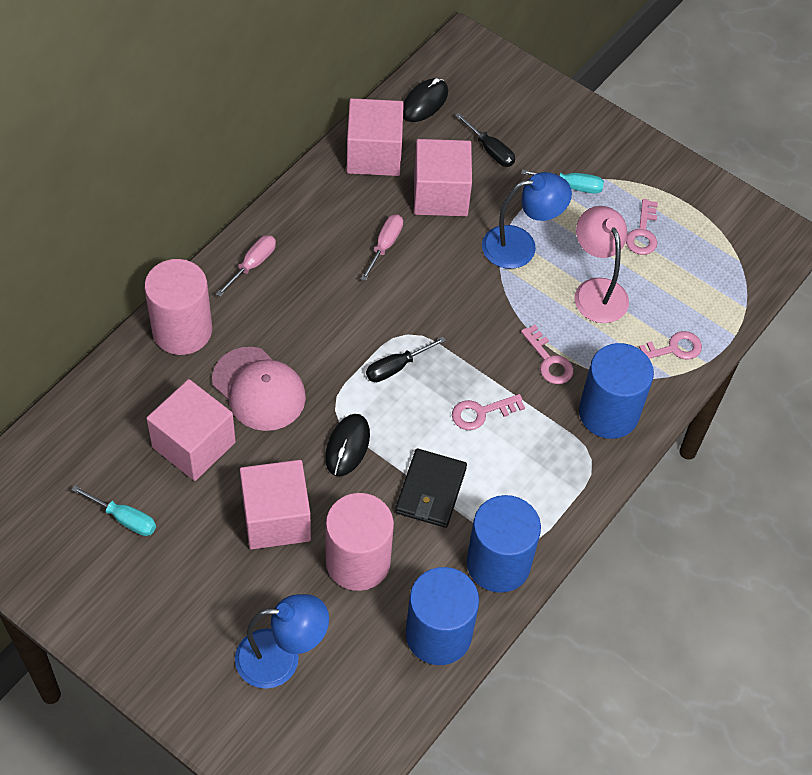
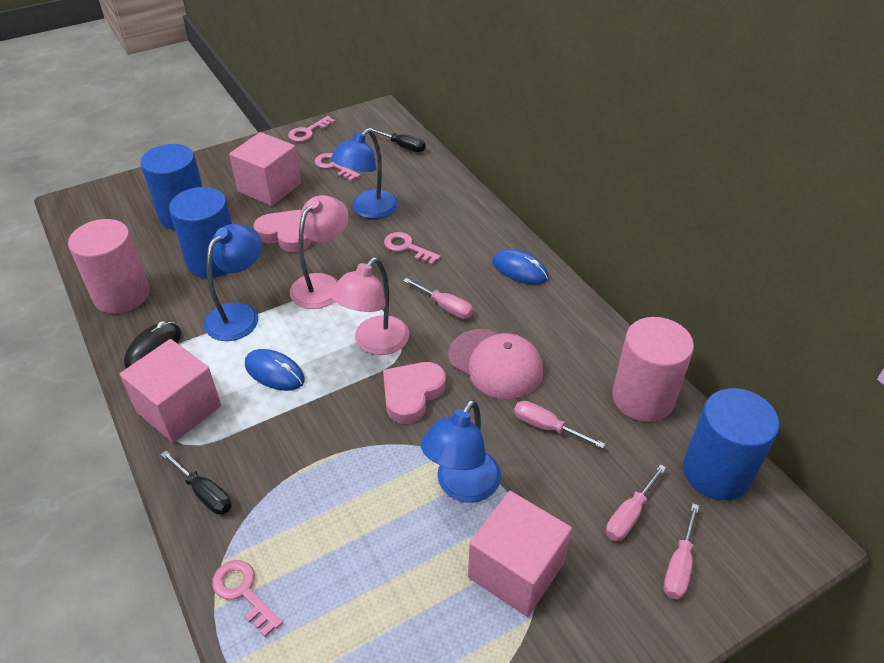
black mouse: [325,414,370,476] [403,78,448,122] = 2 -> [124,321,181,368] = 1
black wallet: [395,448,467,528] = 1 -> none = 0
blue lamp: [235,594,329,689] [482,172,572,269] = 2 -> [204,224,262,341] [331,129,398,219] [421,400,501,503] = 3
blue mouse: none = 0 -> [245,349,305,391] [492,249,548,285] = 2
pink cube: [146,379,236,481] [240,460,311,550] [347,98,404,176] [414,139,472,216] = 4 -> [119,339,221,443] [229,132,301,206] [468,491,572,617] = 3
pink heart: none = 0 -> [254,210,311,252] [383,362,446,424] = 2
pink lamp: [575,206,629,323] = 1 -> [290,195,349,309] [330,257,409,355] = 2
pink screwdriver: [216,235,276,297] [361,214,403,281] = 2 -> [403,278,473,319] [514,401,605,449] [606,464,666,541] [664,503,699,599] = 4
turquoise screwdriver: [71,485,156,536] [521,169,604,194] = 2 -> none = 0

